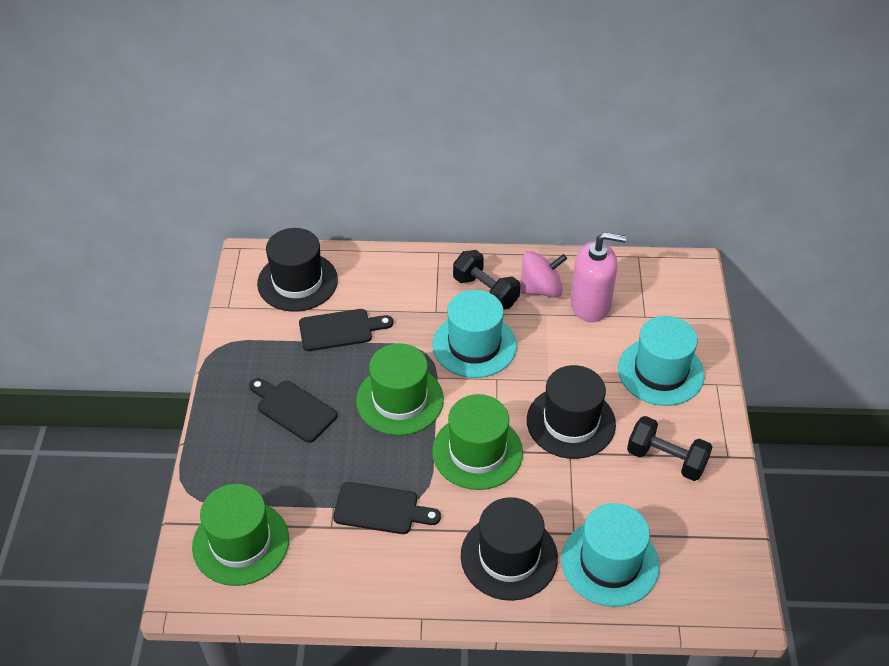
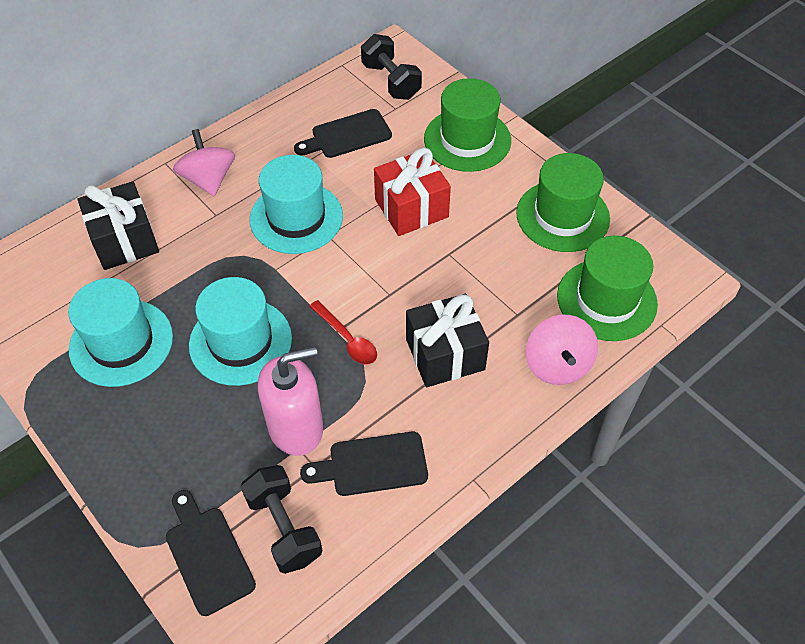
black gift: none = 0 -> [78,181,159,270] [406,294,489,387] = 2
black hat: [257,228,338,312] [461,497,558,601] [527,365,616,459] = 3 -> none = 0
pink spinning top: [520,251,567,298] = 1 -> [173,129,235,196] [526,315,598,385] = 2
red gift: none = 0 -> [374,148,451,236] = 1
red spoon: none = 0 -> [309,300,377,365] = 1

